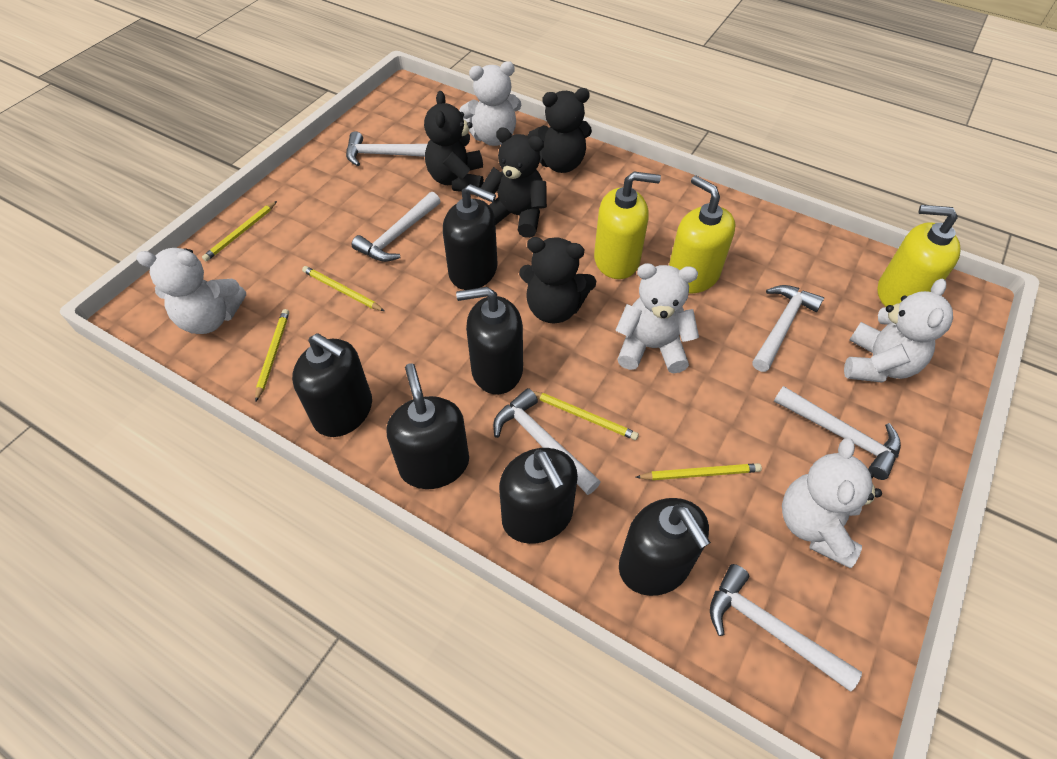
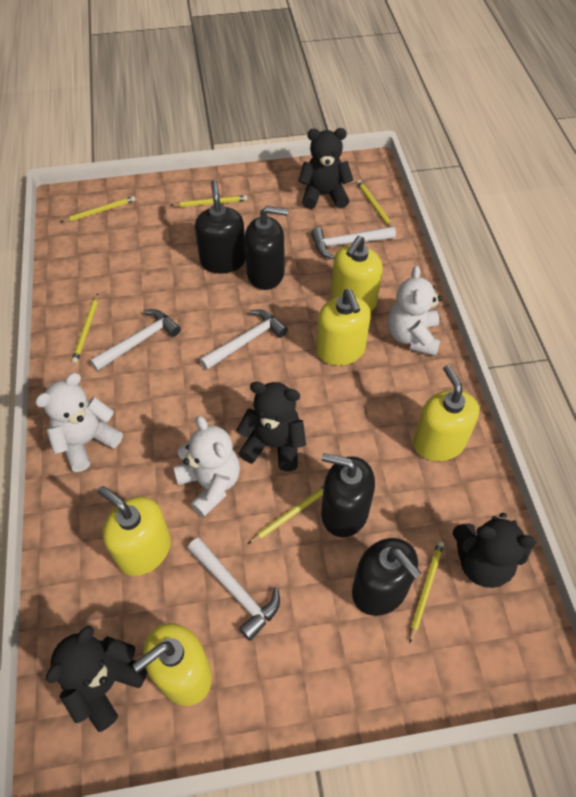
black soap dispenser: [292,333,372,437] [387,363,469,489] [443,184,498,290] [456,287,523,395] [499,448,578,544] [619,498,711,596] = 6 -> [195,180,246,274] [245,206,288,290] [321,453,375,537] [352,538,421,616] = 4
white hammer: [346,131,427,166] [352,192,440,262] [493,388,601,495] [710,564,862,691] [752,285,824,372] [774,386,901,480] = 6 -> [90,309,181,371] [187,538,280,641] [200,309,288,370] [311,226,396,259] = 4
white teddy bear: [136,248,246,334] [459,61,522,146] [615,263,699,373] [782,438,882,568] [844,279,953,383] = 5 -> [35,373,123,472] [174,416,240,517] [388,266,442,356] = 3
yellow pencil: [202,201,277,261] [255,309,289,402] [302,266,384,311] [533,391,639,440] [636,463,762,480] = 5 -> [61,196,136,222] [72,294,98,363] [170,195,247,207] [248,486,324,544] [357,180,393,227] [409,541,444,644] = 6
yellow soap dispenser: [594,172,661,279] [669,175,736,293] [877,205,960,307] = 3 -> [98,486,171,576] [133,623,212,706] [316,289,371,366] [331,236,383,312] [413,365,479,461] = 5

